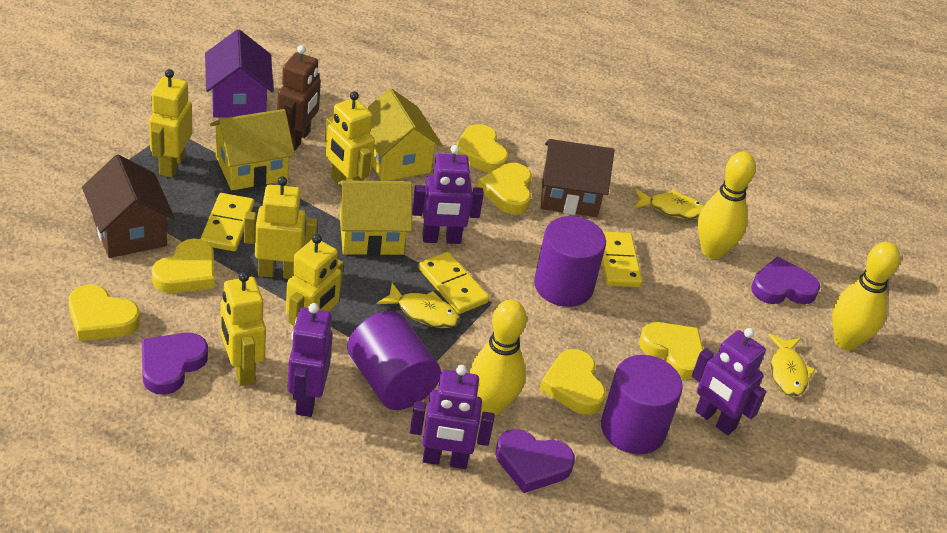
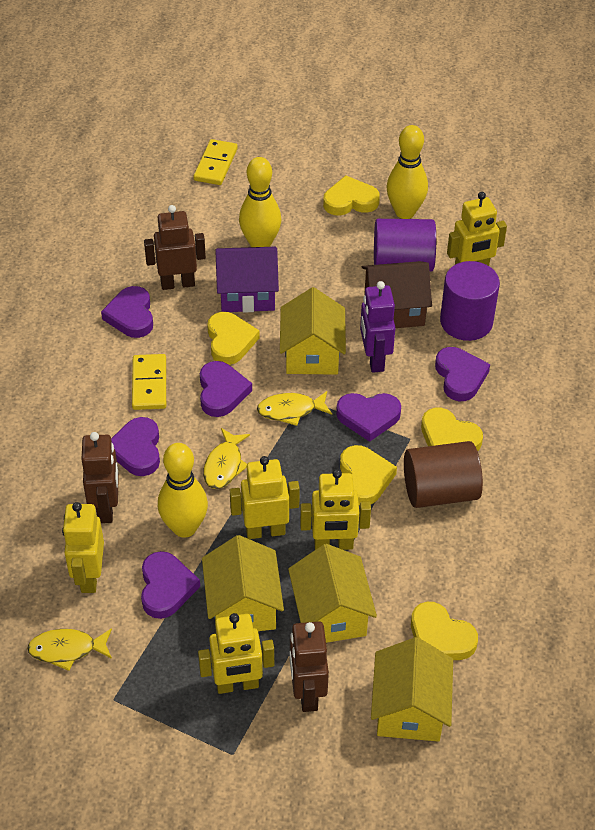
brown cylinder: none = 0 -> [404,441,483,508] = 1
brown house: [82,155,174,258] [541,139,614,217] = 2 -> [362,261,432,328] = 1
brown robot: [277,45,321,150] = 1 -> [82,432,119,523] [144,205,206,290] [290,621,329,712] = 3
purple cylinder: [347,311,441,410] [534,216,606,307] [601,355,683,454] = 3 -> [374,219,436,272] [440,261,500,341] = 2
purple heart: [142,333,208,395] [496,429,575,493] [751,256,820,304] = 3 -> [101,286,153,338] [111,417,160,476] [141,551,200,619] [200,361,252,417] [336,393,401,442] [435,347,490,401] = 6
purple robot: [287,303,333,417] [410,365,495,469] [412,145,484,244] [692,328,766,435] = 4 -> [360,281,395,373] = 1
yellow domino: [200,193,254,251] [418,252,489,314] [602,232,642,287] = 3 -> [132,354,166,410] [194,139,238,185] = 2
yellow heart: [68,285,140,341] [152,239,214,293] [456,124,509,173] [477,163,532,214] [539,349,606,415] [639,322,703,379] = 6 -> [207,312,260,365] [323,175,380,216] [340,445,397,505] [411,602,478,660] [421,408,483,451] = 5
yellow house: [210,109,295,190] [338,180,412,256] [367,88,443,181] = 3 -> [202,535,284,631] [280,287,346,375] [288,544,377,643] [371,637,453,742] = 4

